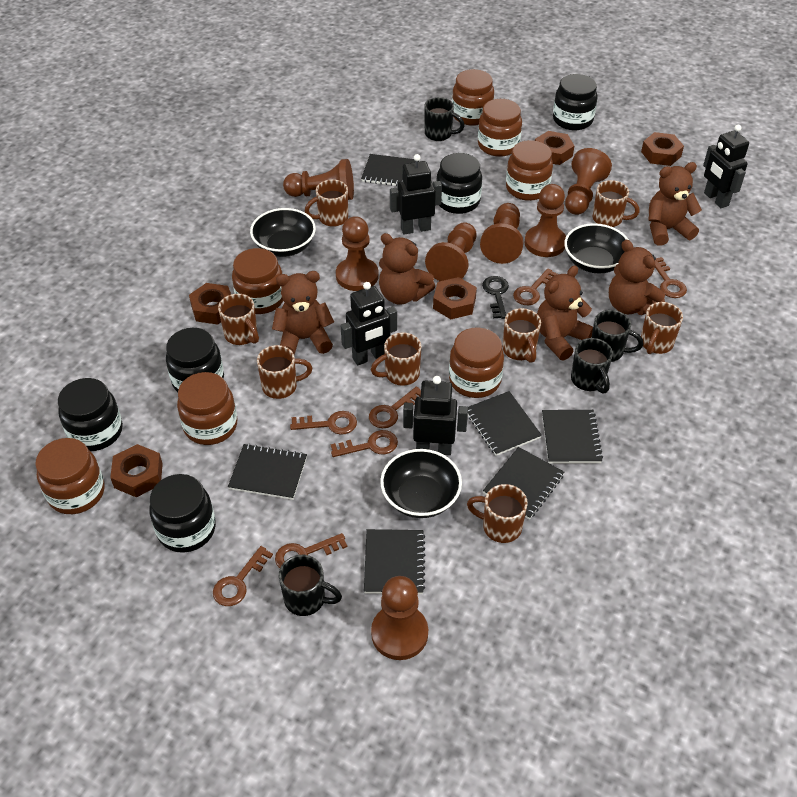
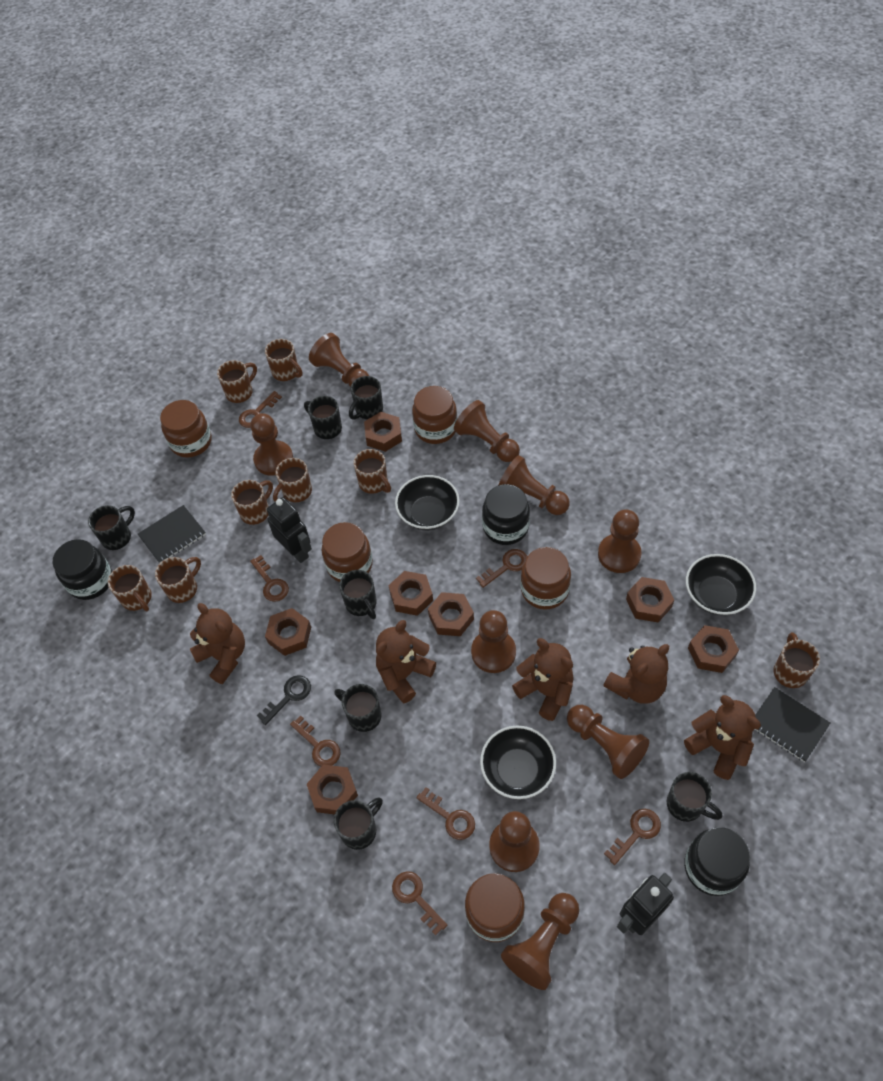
black jar: [58,378,123,451] [149,474,216,553] [166,328,224,392] [436,153,482,214] [553,74,598,130] = 5 -> [52,539,112,600] [482,484,530,545] [684,827,750,896] = 3
black mug: [279,555,342,616] [424,97,465,141] [571,338,613,394] [591,310,643,362] = 4 -> [88,505,135,550] [304,396,342,439] [334,684,381,732] [334,797,383,850] [339,570,377,619] [349,376,383,420] [667,772,722,822] = 7
black notebook: [228,444,307,500] [361,154,419,186] [364,529,425,594] [468,391,542,456] [483,447,565,519] [542,410,603,464] = 6 -> [138,505,206,563] [755,687,830,762] = 2
black robot: [341,282,397,366] [390,154,442,234] [403,376,468,455] [703,125,749,208] = 4 -> [267,497,312,563] [617,873,674,935] = 2
brown jar: [35,438,105,514] [177,372,237,445] [232,248,283,314] [449,327,504,398] [452,69,494,126] [478,99,522,157] [506,140,553,201] = 7 -> [160,400,212,458] [322,522,373,582] [412,386,457,444] [465,873,525,942] [520,547,571,609] = 5
brown nut: [110,444,163,498] [189,283,231,325] [433,277,477,319] [535,131,574,165] [641,132,684,166] = 5 -> [265,608,311,656] [307,765,358,815] [364,412,402,452] [388,571,433,616] [428,592,474,636] [626,577,674,622] [688,625,739,673] = 7
brown pawn: [283,159,354,200] [336,216,379,291] [371,576,428,660] [425,222,477,281] [480,203,523,264] [524,184,566,257] [565,148,612,215] = 7 -> [250,413,293,476] [309,333,369,387] [454,400,520,462] [471,610,516,673] [489,811,540,872] [498,455,570,515] [501,893,579,990] [567,705,649,779] [598,509,642,573] = 9

